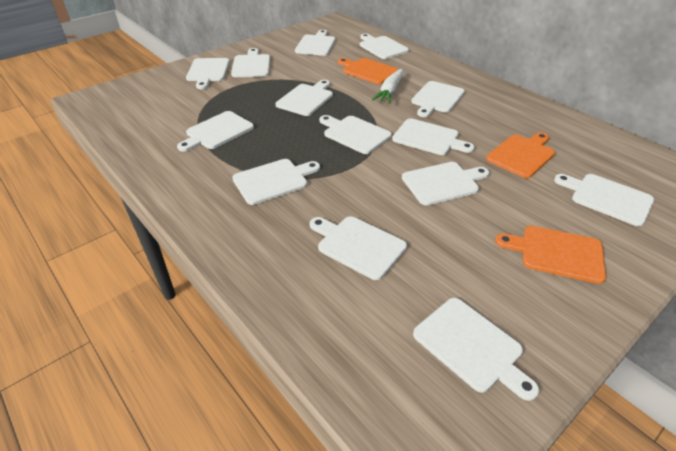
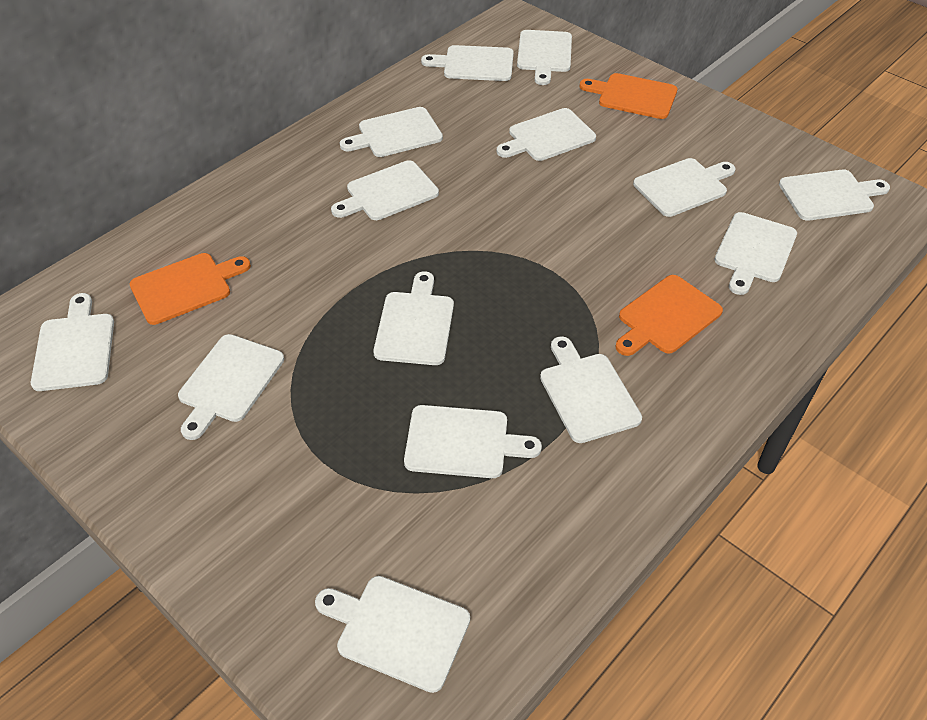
white carrot: [372,69,403,104] = 1 -> none = 0

